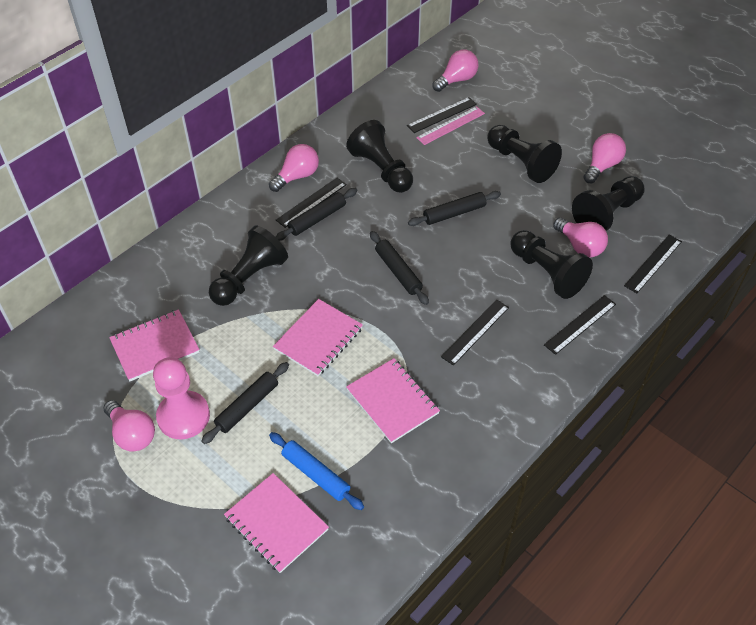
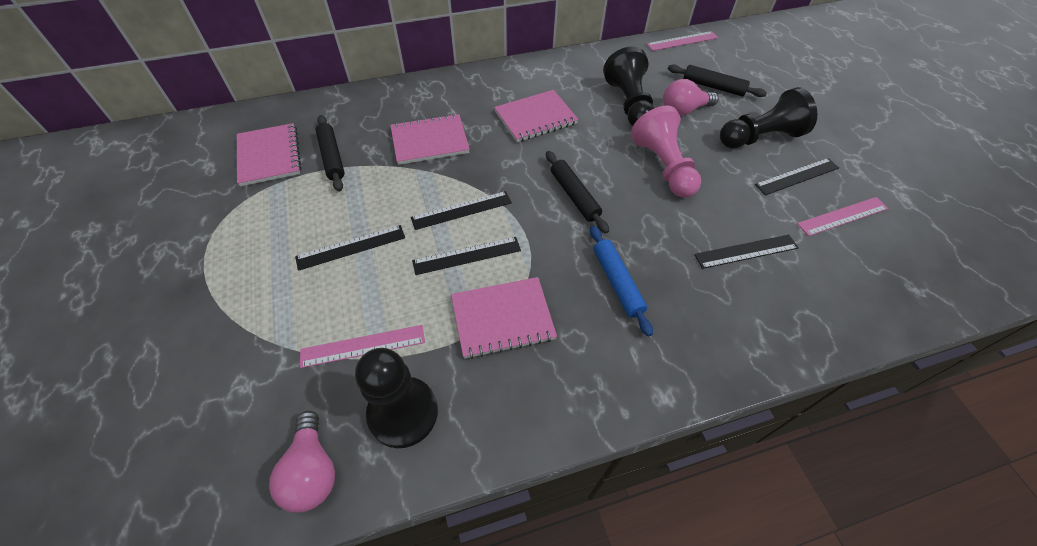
black pawn: [209,225,288,306] [346,120,413,193] [487,125,562,183] [510,230,593,299] [572,176,645,231] = 5 -> [355,348,438,448] [603,47,654,126] [720,87,817,149] = 3
black rolling pin: [201,362,289,444] [276,188,357,241] [370,231,429,305] [408,191,501,226] = 4 -> [316,115,345,191] [546,151,609,233] [668,64,767,97] = 3
pink light bulb: [103,400,155,452] [269,144,319,192] [432,50,479,92] [553,218,608,257] [584,133,626,183] = 5 -> [269,411,335,513] [663,79,719,116] = 2
pink ruler: [416,106,485,145] = 1 -> [300,325,425,368] [647,31,718,51] [797,197,889,236] = 3

